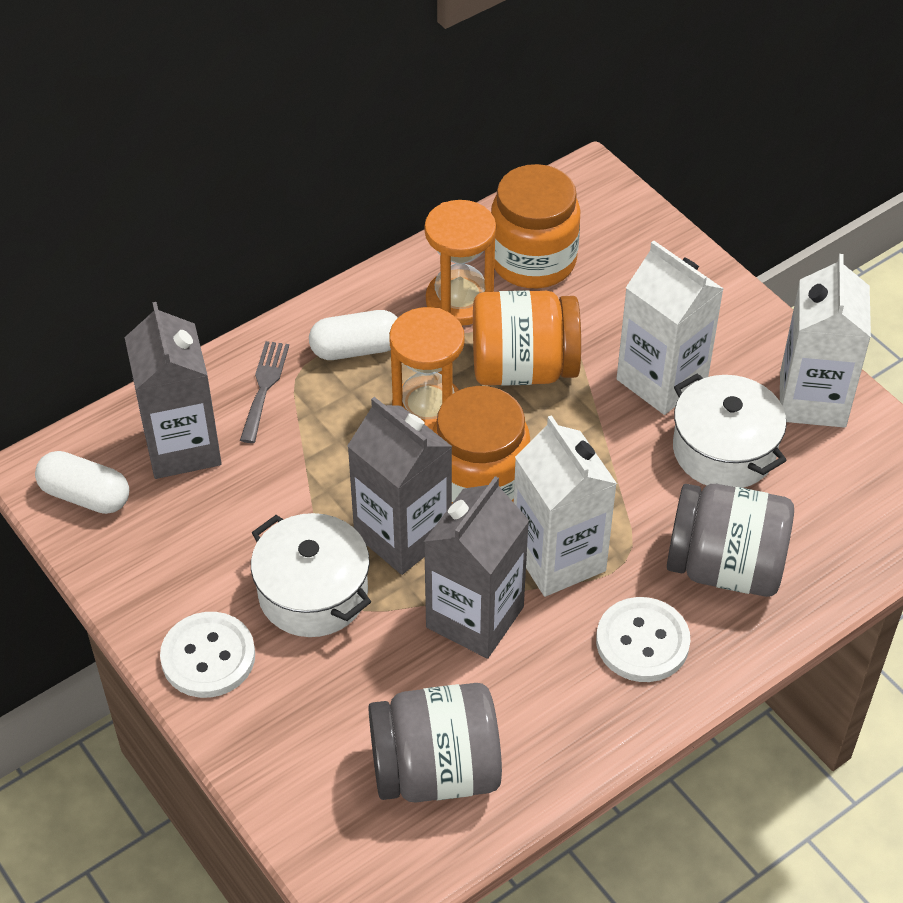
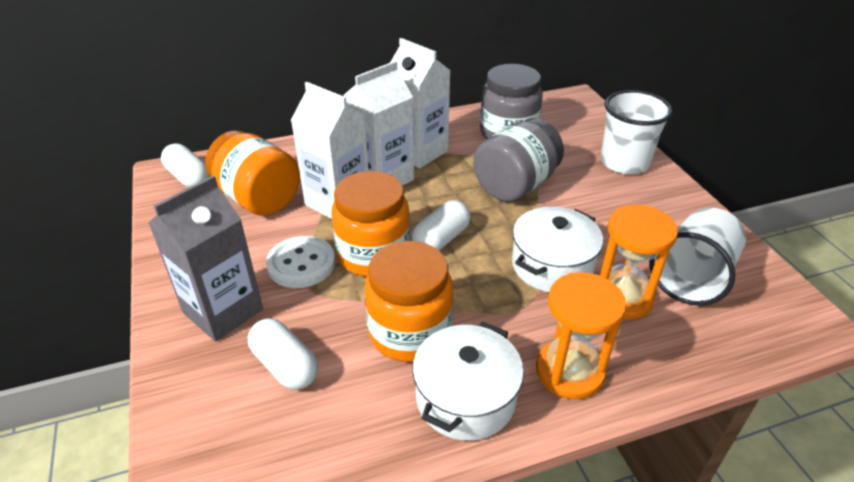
grey carton: [125,302,222,479] [347,397,453,575] [424,476,529,659] = 3 -> [148,175,263,342] = 1
grey fork: [240,341,289,443] = 1 -> none = 0
white button: [160,612,255,698] [596,597,690,682] = 2 -> [266,236,335,288] = 1
white capsule: [35,451,129,514] [309,310,398,360] = 2 -> [161,143,209,188] [248,318,318,390] [411,200,471,251] = 3
white cup: none = 0 -> [600,90,673,174] [649,208,746,306] = 2

